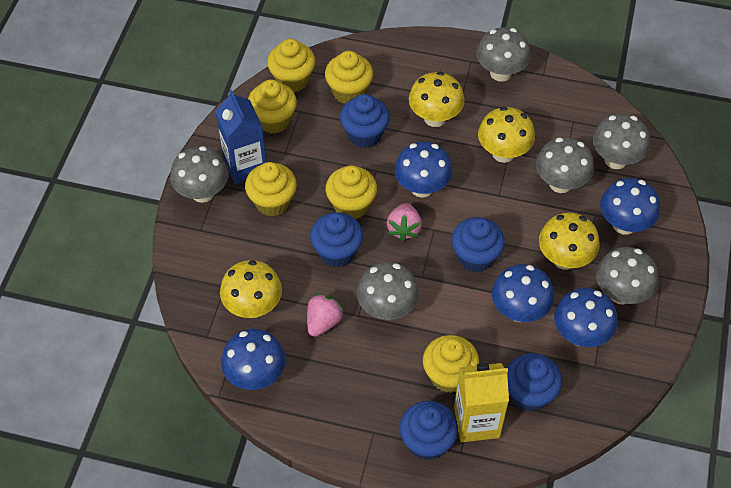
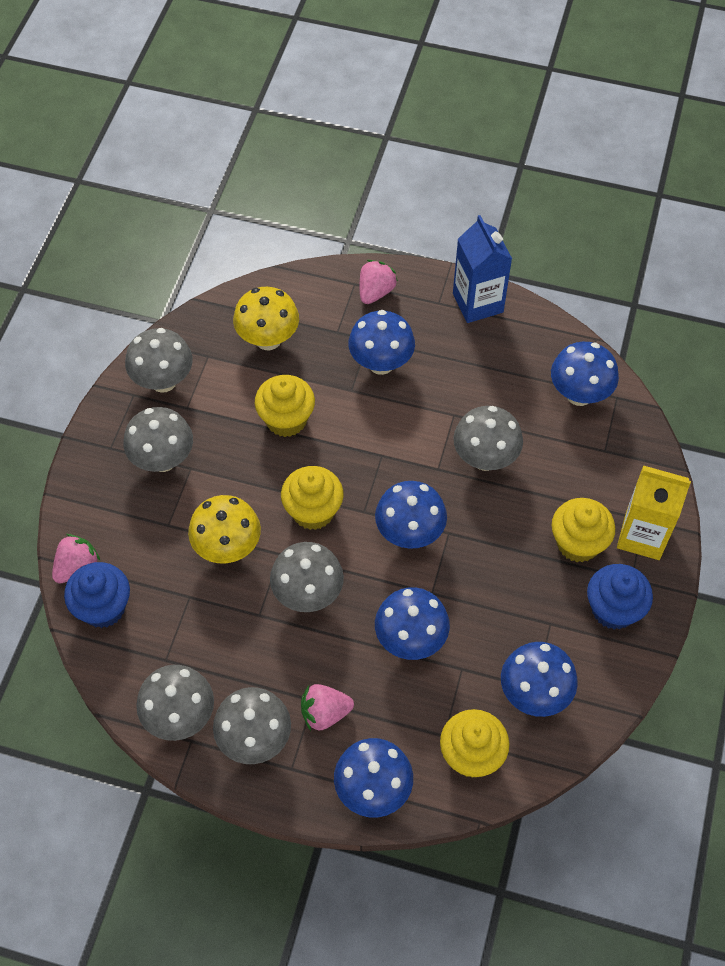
blue cupcake: [310,212,363,267] [340,94,390,148] [399,401,458,460] [451,217,505,272] [507,353,562,411] = 5 -> [64,562,130,628] [587,564,653,630] = 2
blue mushroom: [221,329,286,390] [394,142,452,198] [492,264,554,322] [554,288,617,347] [600,178,660,235] = 5 -> [334,738,413,818] [348,310,415,375] [375,481,447,549] [375,587,450,660] [501,642,578,717] [551,342,619,406] = 6
pink strawberry: [307,293,345,337] [387,203,422,241] = 2 -> [52,534,100,583] [301,684,354,731] [360,260,398,304] = 3
yellow cupcake: [245,162,297,216] [248,79,297,133] [267,39,315,92] [325,51,373,104] [325,165,377,219] [423,335,479,393] = 6 -> [255,375,315,437] [281,466,344,530] [440,709,509,778] [552,498,615,562] = 4
yellow mushroom: [220,260,282,318] [409,71,465,127] [478,107,535,163] [539,213,600,270] = 4 -> [188,495,261,563] [233,287,299,350] = 2

